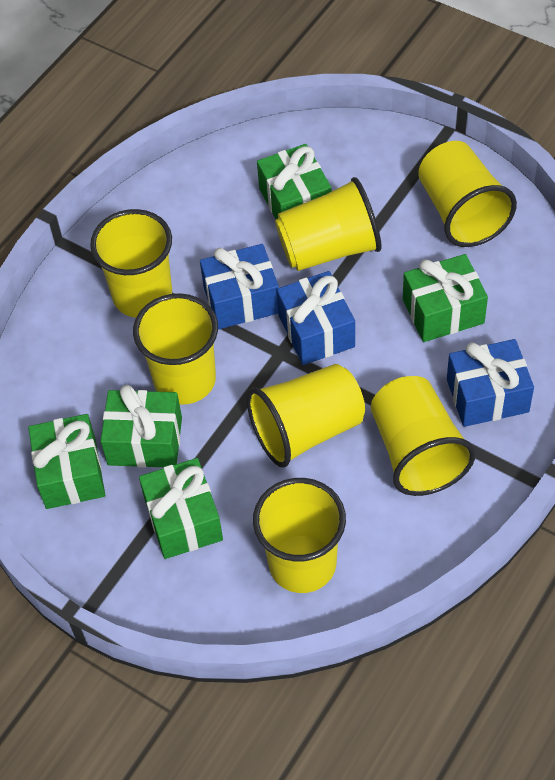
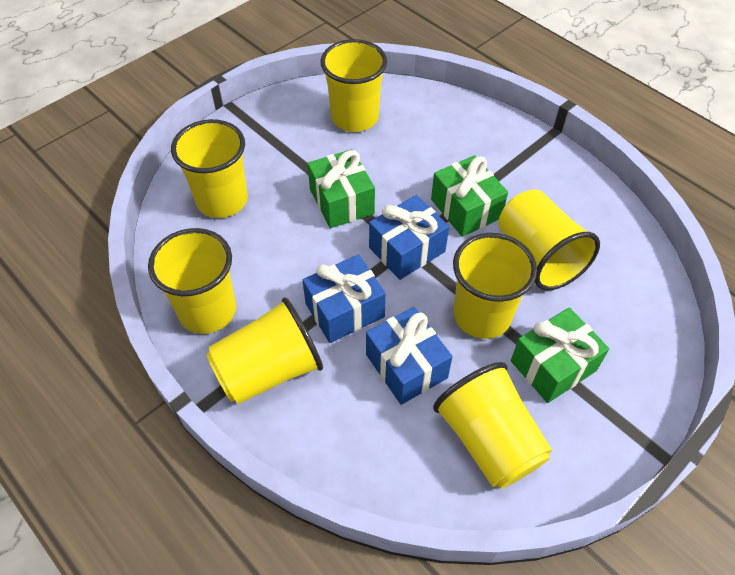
green gift: [28,414,105,509] [101,385,182,467] [139,458,223,559] [257,144,332,219] [403,254,488,342] = 5 -> [307,149,375,228] [431,155,508,237] [511,307,609,403] = 3

